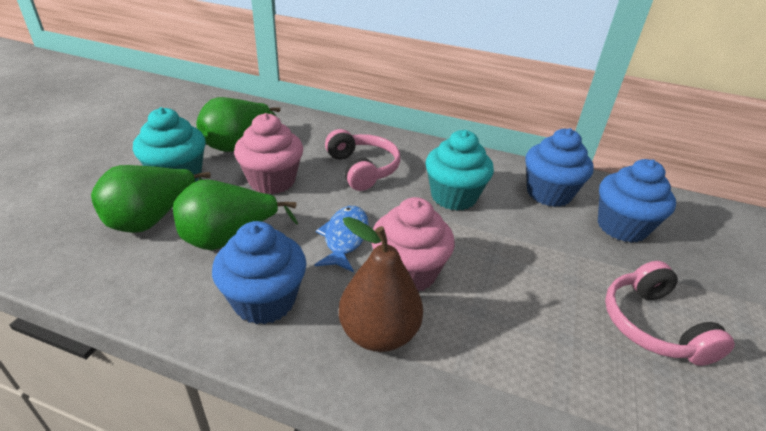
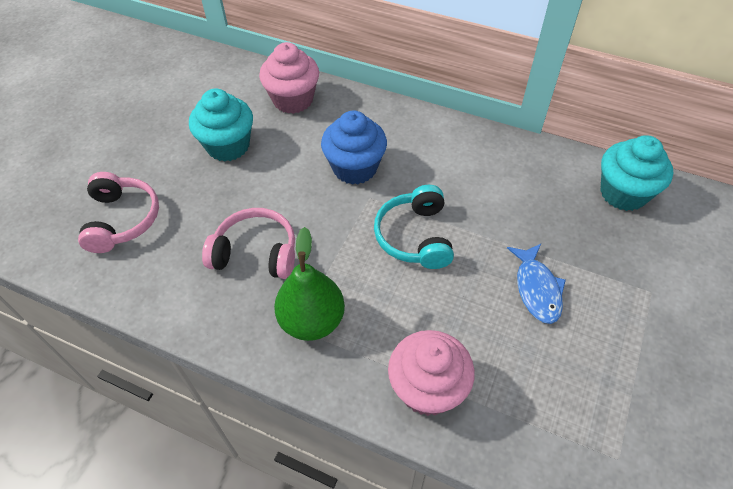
blue cupcake: [212,221,307,325] [525,128,594,207] [598,159,676,243] = 3 -> [321,110,387,185] = 1
brown pear: [339,217,423,352] = 1 -> none = 0
green pear: [91,165,211,233] [173,179,298,250] [196,97,280,152] = 3 -> [274,227,345,341] = 1
turquoise headphones: none = 0 -> [374,185,454,269] = 1

